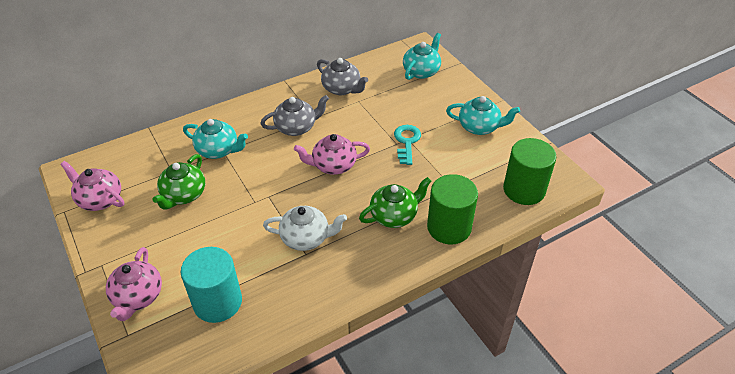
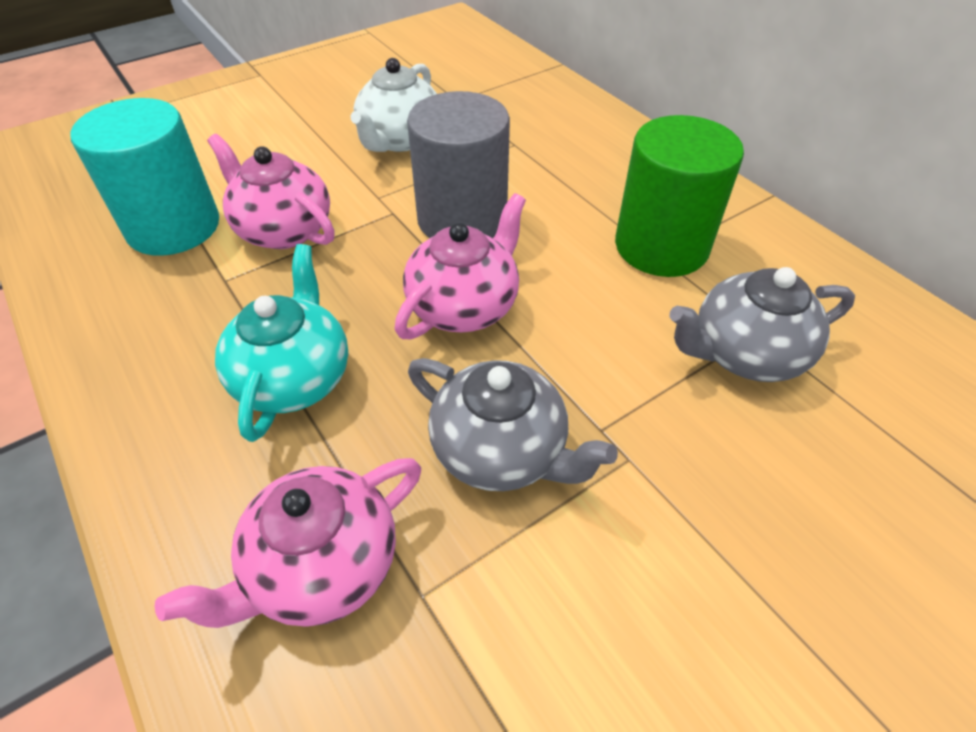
green cylinder: [427,174,478,244] [503,138,556,205] = 2 -> [615,115,744,277] = 1
green teapot: [152,154,205,210] [359,177,431,228] = 2 -> none = 0
grey cylinder: none = 0 -> [407,91,510,238] = 1
turquoise key: [394,125,421,165] = 1 -> none = 0
turquoise teapot: [183,119,248,159] [403,33,441,80] [446,96,520,135] = 3 -> [215,244,348,442] = 1

